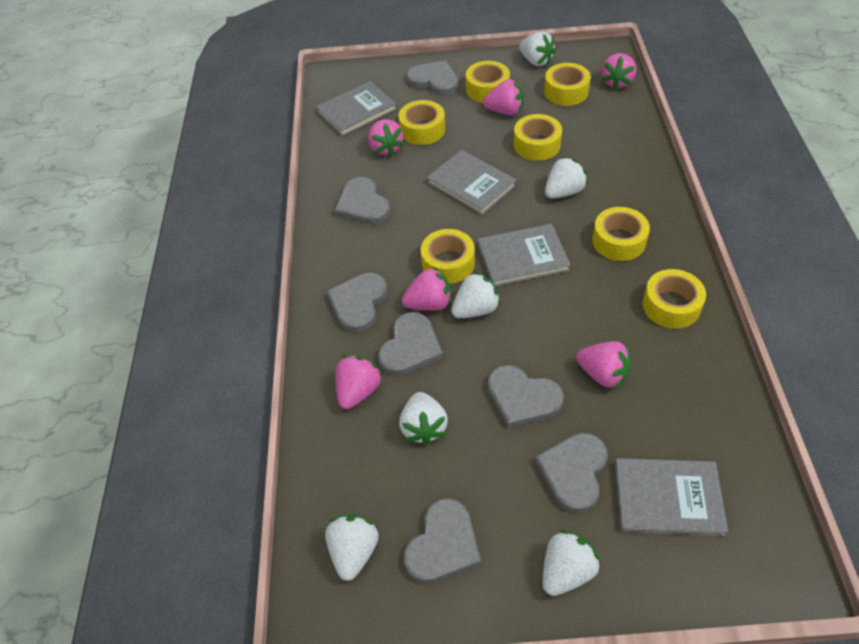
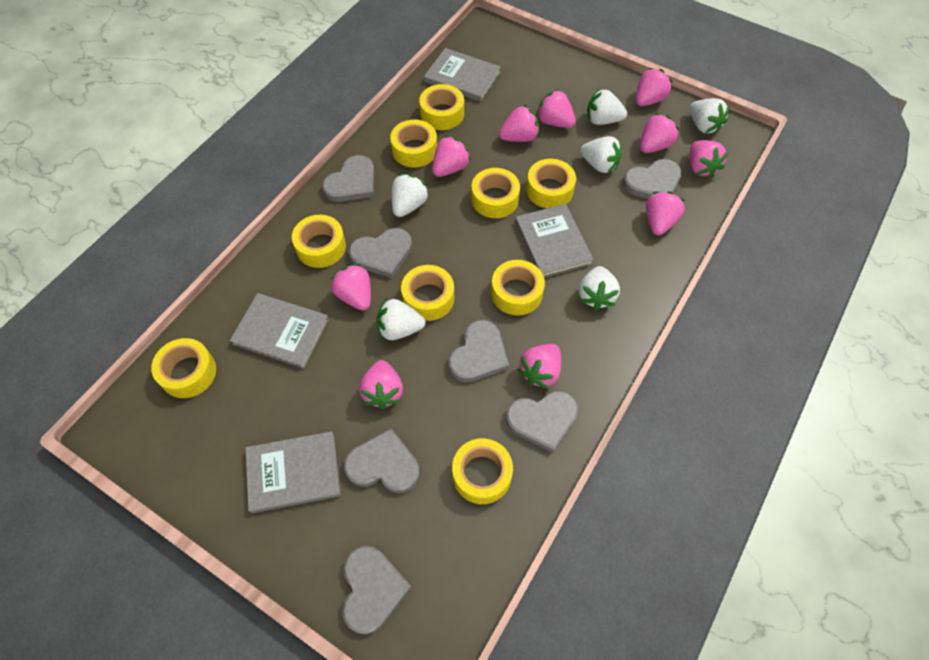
pink strawberry: [336,355,383,409] [368,119,404,157] [402,266,452,311] [483,79,524,115] [576,341,631,389] [602,53,636,90] = 6 -> [330,264,371,310] [359,360,403,409] [432,136,471,177] [499,105,540,142] [517,344,561,389] [536,89,576,128] [636,68,673,106] [640,113,679,153] [646,191,685,235] [690,140,728,178] = 10
yellow tape: [399,100,445,145] [421,229,475,284] [466,61,510,103] [514,114,562,161] [544,63,591,106] [592,207,650,261] [643,269,706,329] = 7 -> [151,338,216,398] [292,215,346,268] [390,120,437,168] [401,265,454,321] [419,84,464,130] [452,438,513,504] [471,168,520,218] [491,260,545,316] [526,159,576,208] = 9

